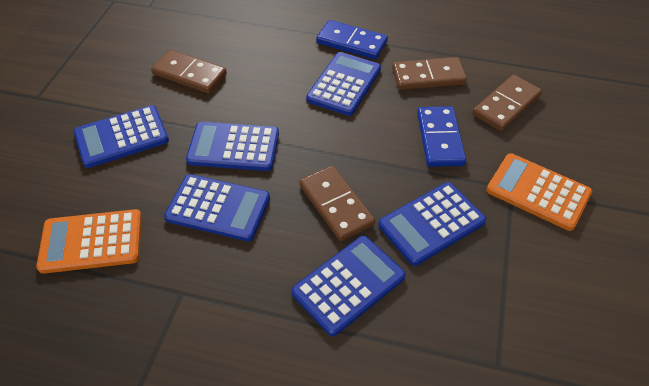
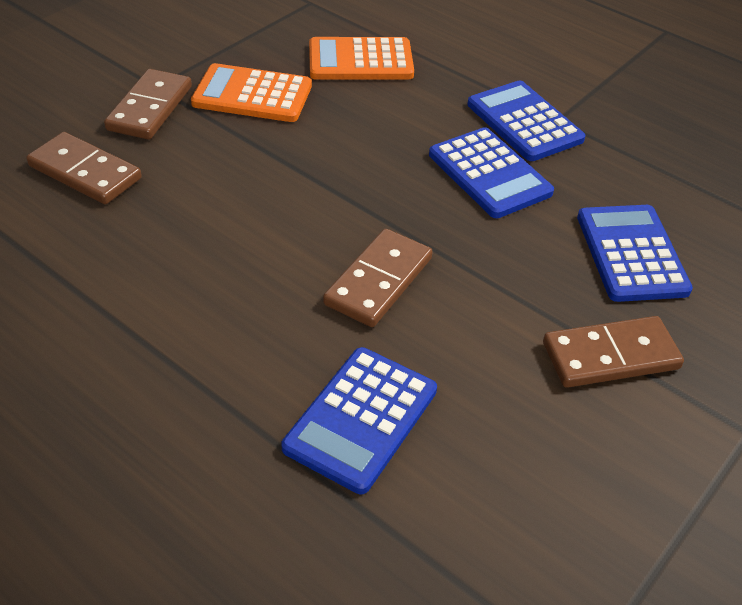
blue calculator: [74,105,169,168] [164,174,270,241] [186,122,279,171] [291,236,406,336] [306,52,381,116] [378,182,486,266] = 6 -> [281,347,437,494] [429,127,554,218] [467,80,586,161] [577,205,693,302] = 4
blue domino: [316,20,388,60] [417,106,466,167] = 2 -> none = 0

